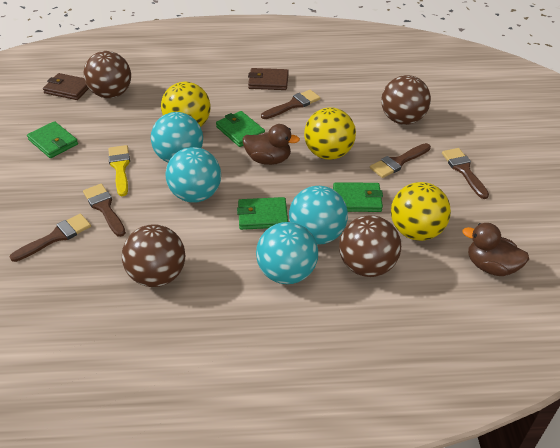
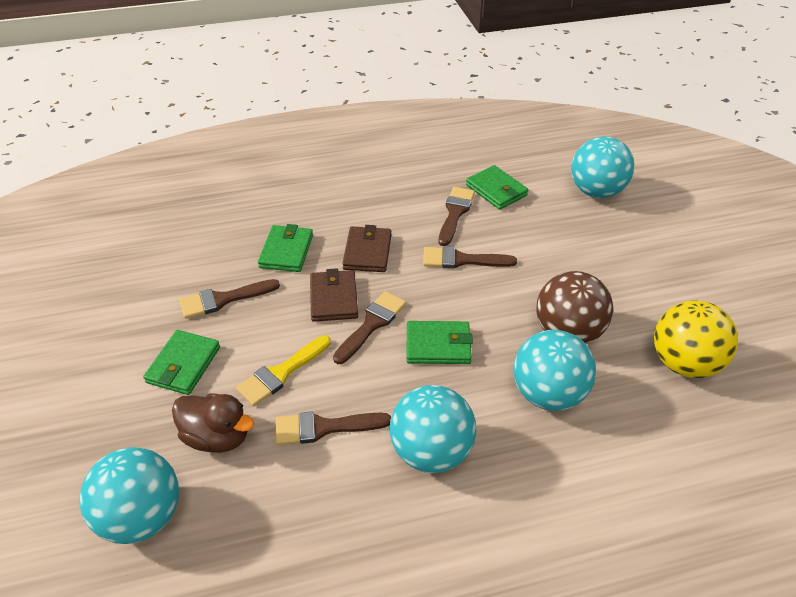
brown ball: [83,51,131,98] [122,224,186,287] [339,215,401,277] [381,75,431,125] = 4 -> [536,271,613,344] = 1
brown duck: [243,124,300,165] [462,223,529,276] = 2 -> [172,393,254,453] = 1
yellow ball: [161,82,211,127] [304,107,356,160] [391,182,451,241] = 3 -> [654,300,738,378] = 1

